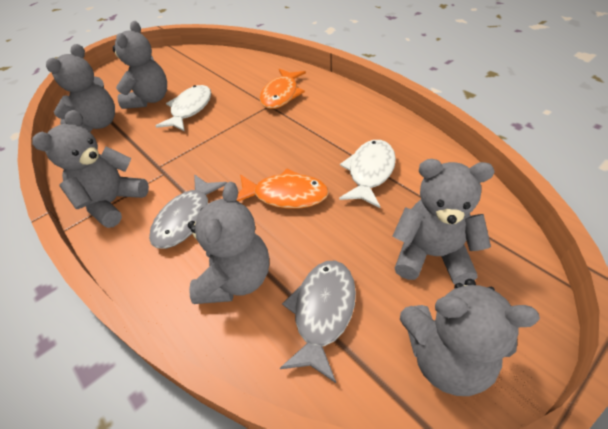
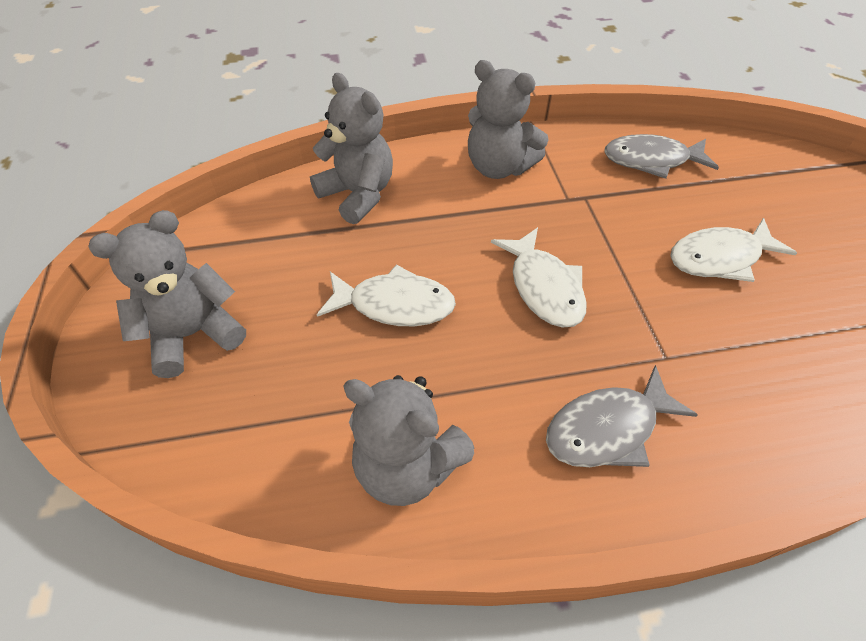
grey teddy bear: [32,110,149,228] [46,44,115,132] [113,21,167,109] [188,182,269,304] [393,159,494,285] [400,279,540,396] = 6 -> [88,210,246,378] [310,73,393,224] [343,375,474,506] [468,60,549,179] = 4
orange fish: [236,169,329,209] [260,69,306,109] = 2 -> none = 0
white fish: [156,85,211,131] [339,140,396,208] = 2 -> [317,264,456,326] [491,227,587,328] [670,218,797,282] = 3

